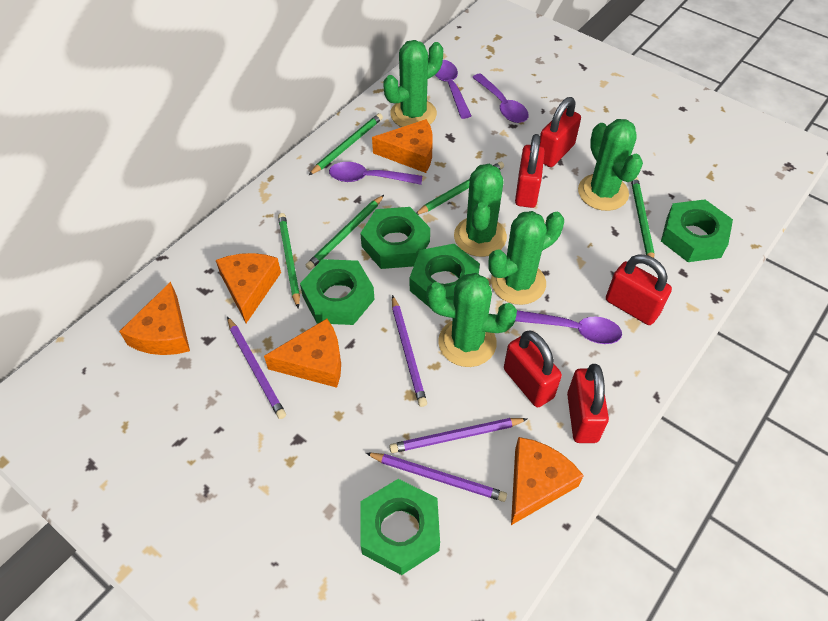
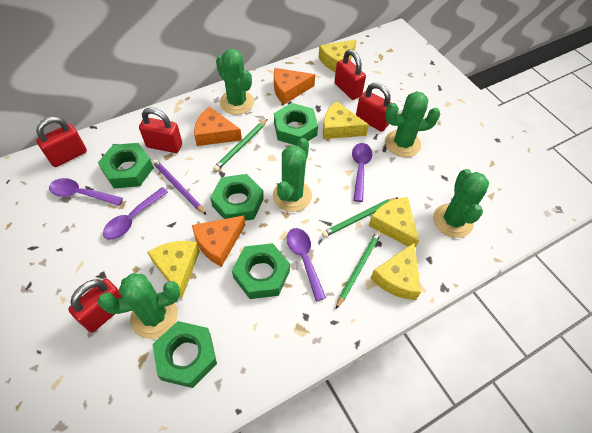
green pencil: [278,213,300,309] [306,195,384,270] [309,113,383,175] [416,162,504,215] [631,177,655,258] = 5 -> [213,119,268,171] [322,197,398,237] [336,231,381,309] = 3
orange cheese: [119,282,190,355] [216,253,281,323] [264,319,341,388] [372,119,433,173] [511,437,584,525] = 5 -> [192,216,245,267] [194,106,242,146] [274,68,315,104] = 3
purple pencil: [227,317,286,419] [366,453,507,502] [389,418,527,453] [392,295,427,407] = 4 -> [152,159,206,215] = 1
yellow cheese: none = 0 -> [147,241,200,299] [318,40,356,72] [323,101,369,139] [369,197,419,248] [371,243,421,300] = 5

